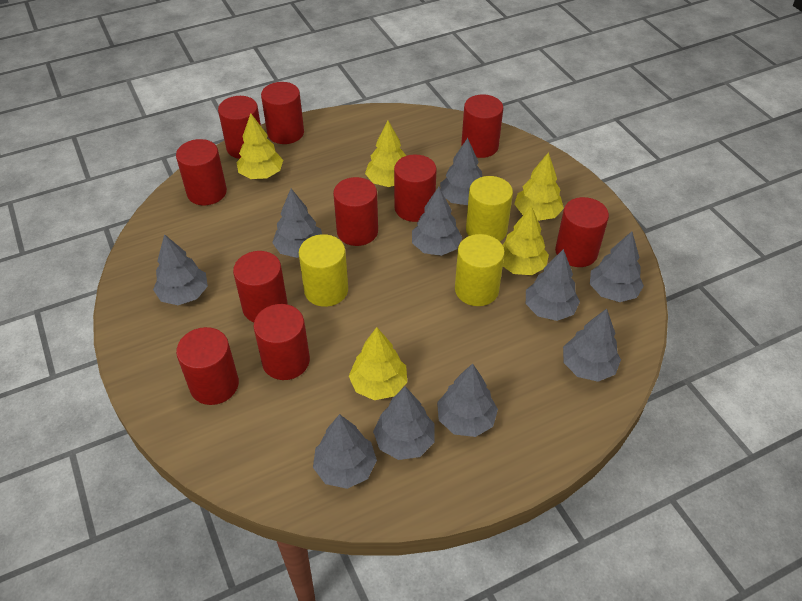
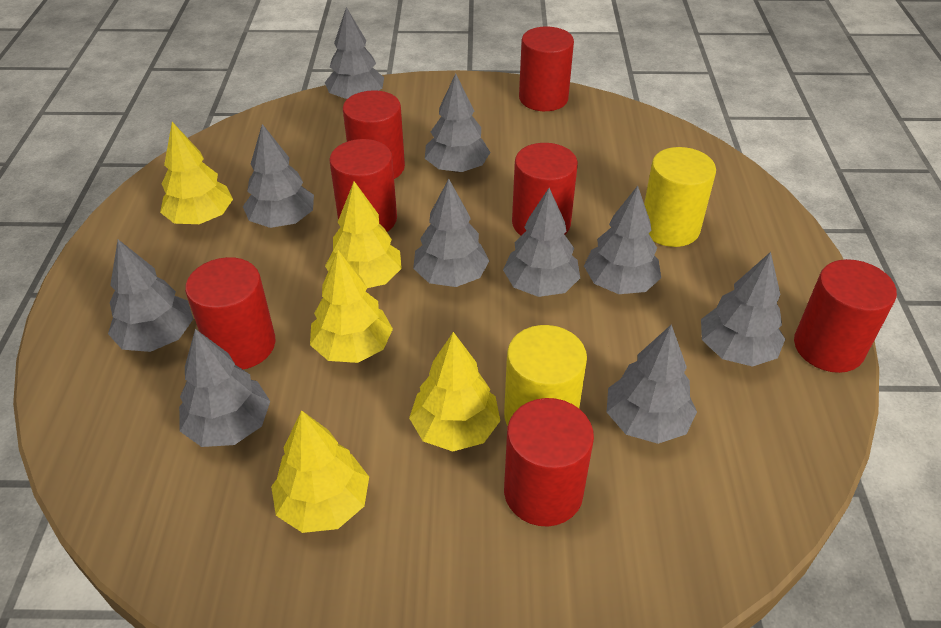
red cylinder: [176,139,227,205] [176,327,239,405] [218,96,261,159] [233,251,288,322] [254,304,310,380] [261,82,304,144] [333,177,378,246] [394,155,437,222] [461,94,503,158] [555,197,609,267] = 10 -> [185,257,276,369] [329,139,397,232] [343,90,405,179] [504,398,594,526] [512,143,578,236] [519,27,574,111] [794,259,897,373] = 7
yellow cylinder: [299,234,348,307] [455,234,505,306] [466,176,513,241] = 3 -> [504,325,587,426] [644,147,716,247] = 2

